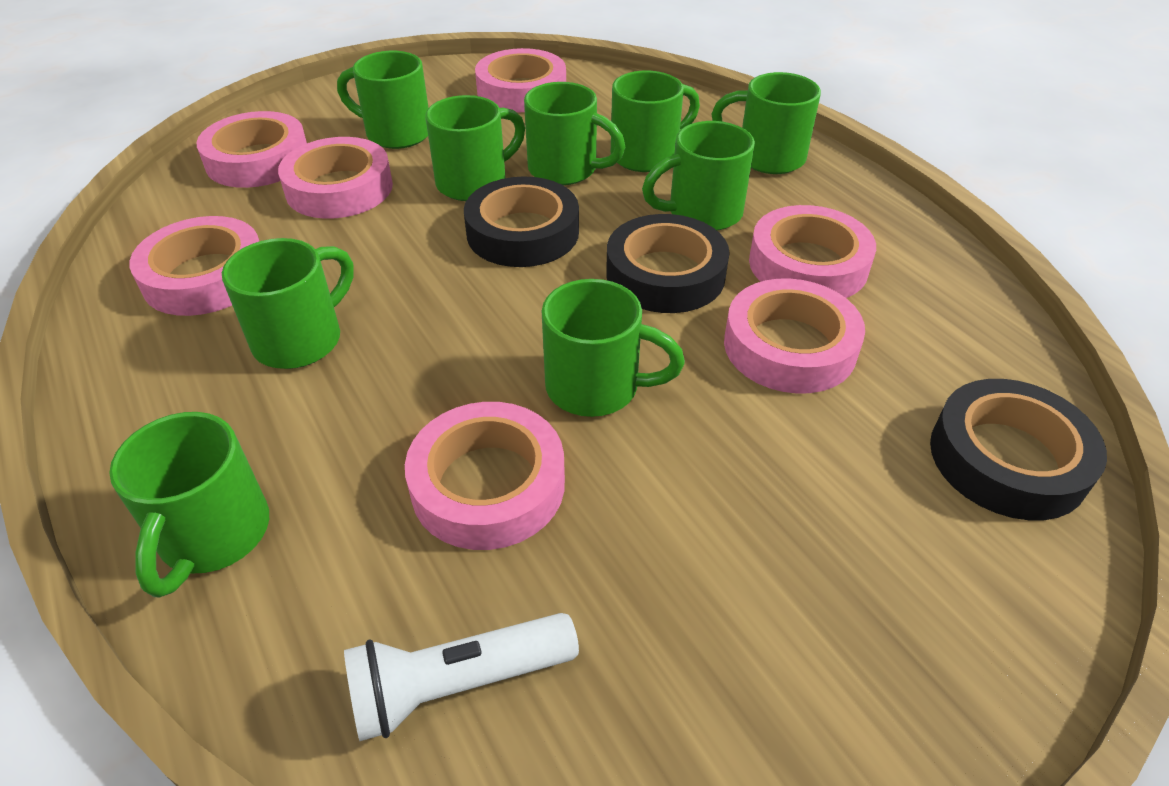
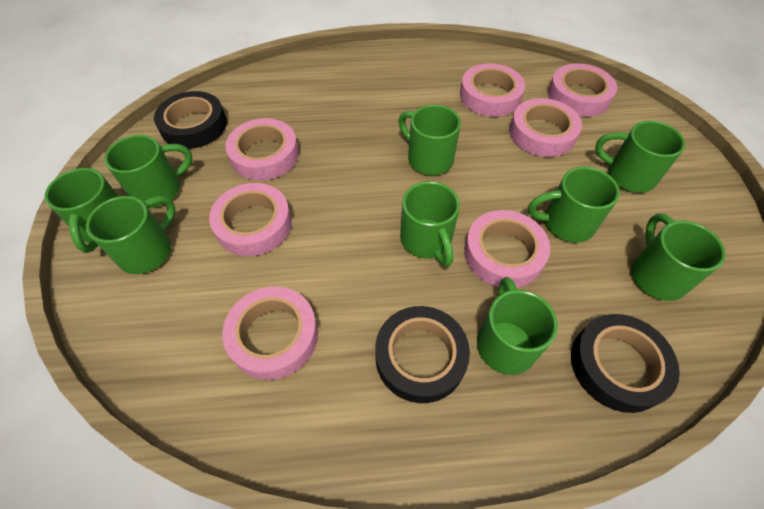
white flashlight: [344,613,579,741] = 1 -> none = 0

